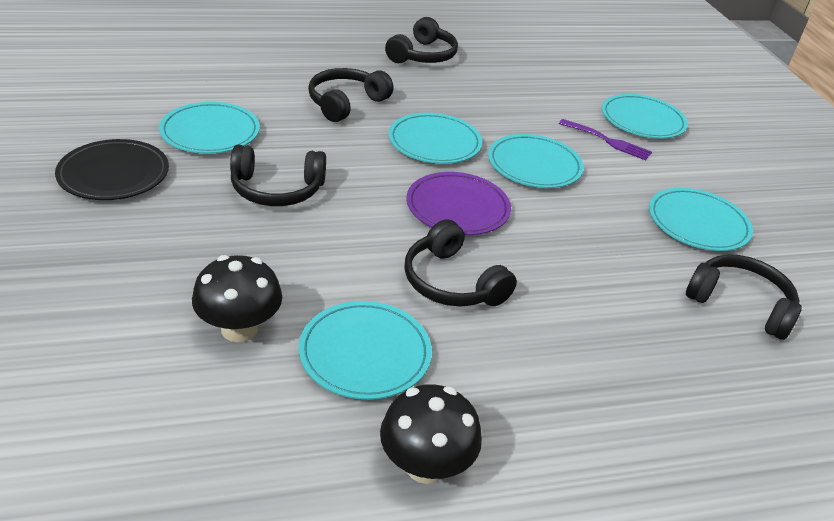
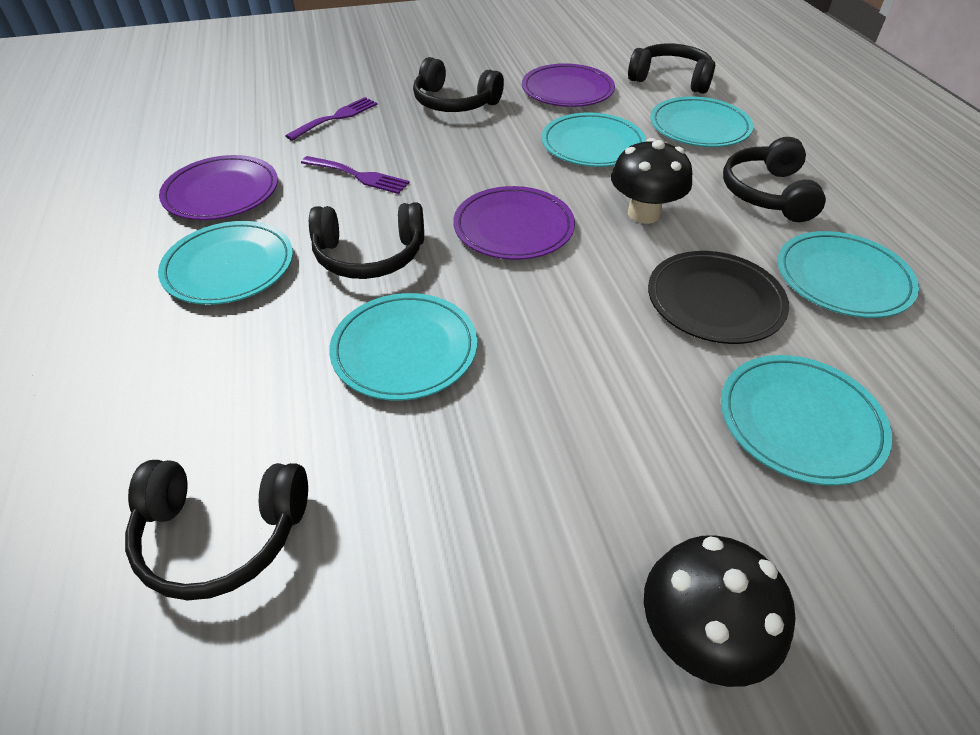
purple fork: [559,119,652,160] = 1 -> [285,97,378,141] [301,156,410,194] = 2
purple plate: [406,172,511,235] = 1 -> [159,155,278,220] [453,186,575,260] [522,63,615,107] = 3

